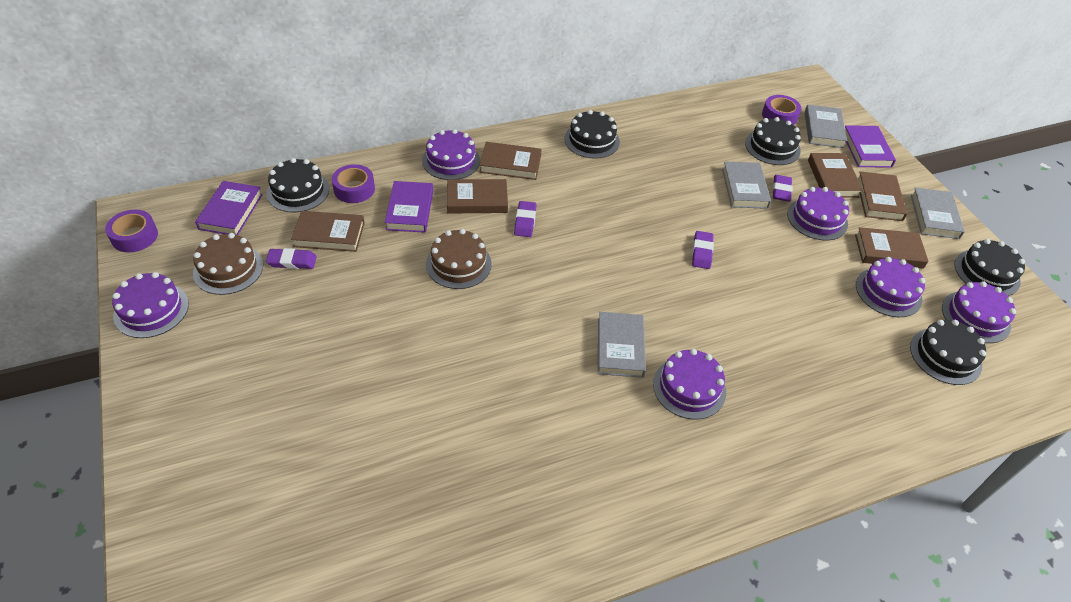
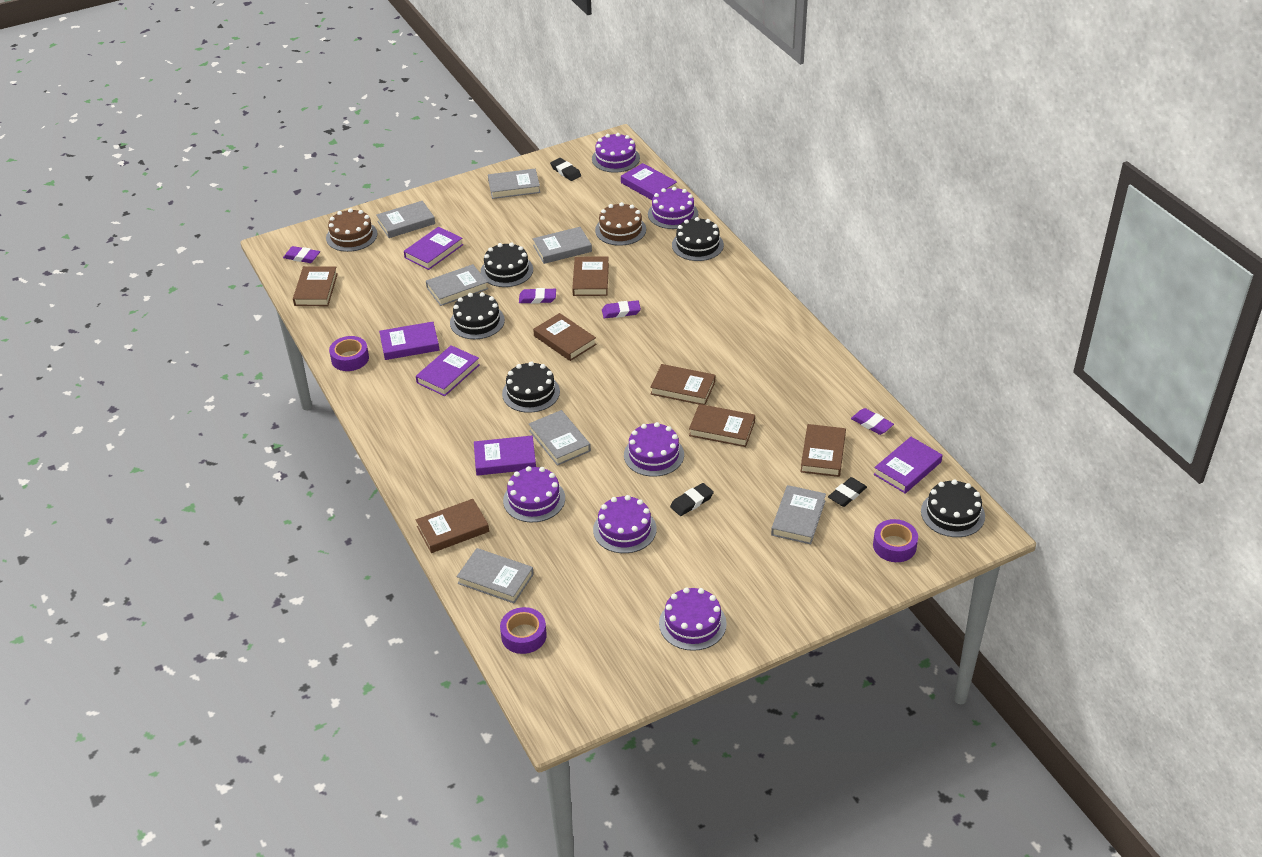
black eraser: none = 0 -> [550,158,581,181] [670,483,714,516] [828,477,867,507] = 3
brown book: [291,211,365,252] [447,179,508,213] [480,142,541,180] [808,153,863,198] [855,227,928,269] [858,171,907,221] = 6 -> [293,266,338,306] [416,499,489,553] [533,313,596,361] [572,256,609,296] [650,364,715,405] [689,404,755,447] [800,424,846,477] = 7
grey book: [598,312,646,378] [722,162,771,209] [804,105,847,148] [911,187,965,239] = 4 -> [376,201,435,238] [426,264,488,306] [457,548,534,603] [488,169,540,199] [529,410,591,466] [533,227,592,264] [771,485,826,544] = 7
purple book: [195,181,263,235] [385,181,433,233] [845,125,896,168] = 3 -> [379,322,439,360] [404,227,463,270] [416,345,480,396] [474,436,536,476] [621,163,677,200] [874,437,943,493] = 6

